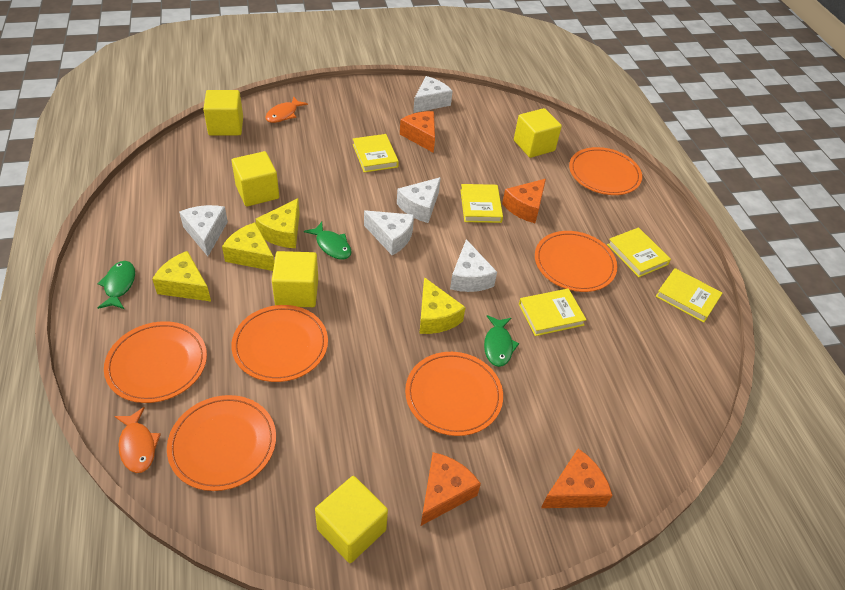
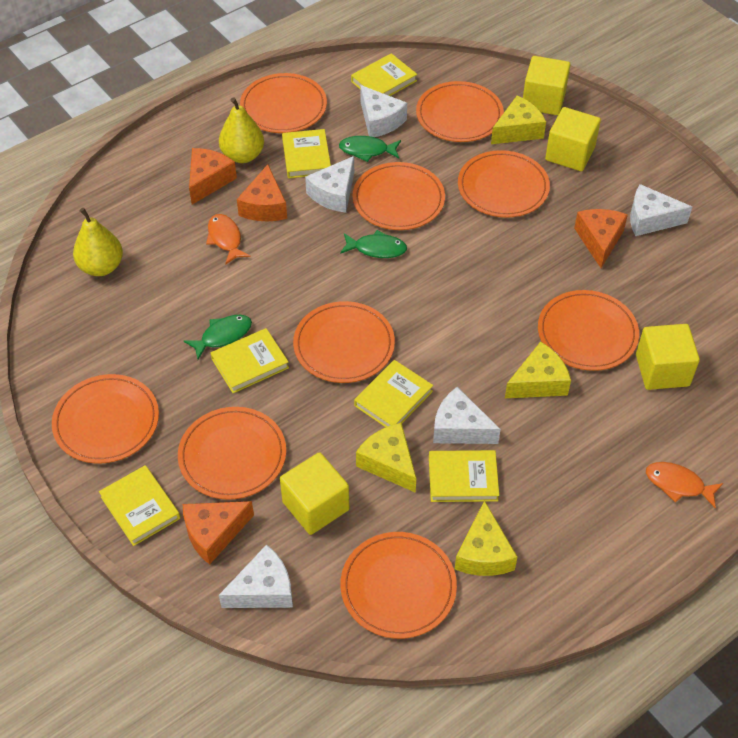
orange plate: [104,321,207,403] [167,395,276,491] [231,305,328,382] [405,352,503,436] [535,231,617,292] [569,147,642,195] = 6 -> [52,374,159,464] [178,407,286,500] [240,73,327,133] [293,301,395,383] [340,532,457,639] [352,162,445,230] [416,81,504,142] [458,150,550,218] [538,290,639,371] = 9
yellow book: [353,134,399,173] [461,184,503,223] [519,288,587,336] [607,227,671,277] [656,268,722,323] = 5 -> [99,465,180,546] [211,328,289,393] [282,129,331,178] [351,53,417,96] [354,360,433,427] [429,450,499,502] = 6
yellow cube: [203,90,243,136] [232,151,279,207] [272,251,318,307] [315,476,388,563] [514,108,562,158] = 5 -> [280,452,349,535] [523,56,570,115] [545,107,601,171] [636,324,700,390] = 4
yellow pear: none = 0 -> [73,208,123,276] [219,97,264,163] = 2

